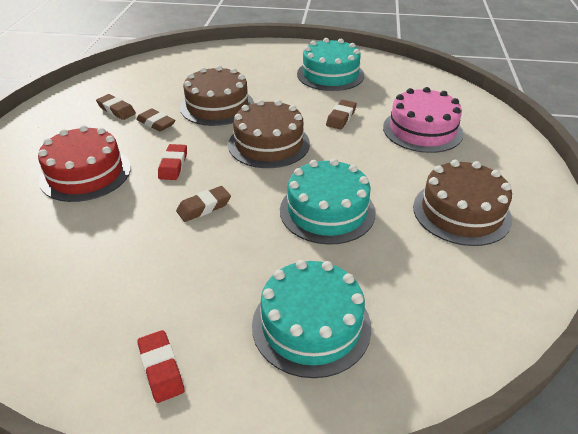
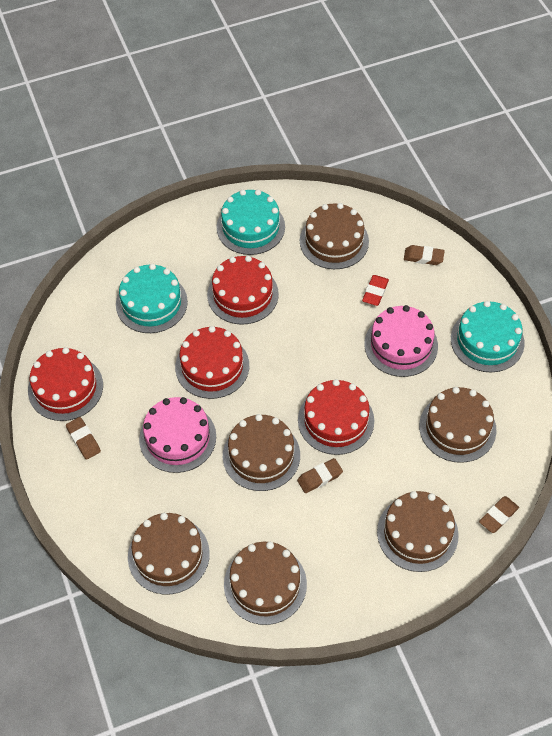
brown cake: [180,65,254,126] [228,100,310,168] [413,160,512,246] = 3 -> [128,513,210,595] [223,414,300,491] [224,542,307,625] [300,203,369,269] [377,491,459,572] [419,387,497,463] = 6
pink cake: [383,87,463,153] = 1 -> [139,397,216,473] [364,305,438,377] = 2
red cake: [38,125,131,202] = 1 -> [28,347,103,421] [175,326,249,399] [207,256,279,325] [298,379,374,455] = 4
red eraser: [137,330,184,403] [158,144,187,180] = 2 -> [362,275,389,306] = 1

